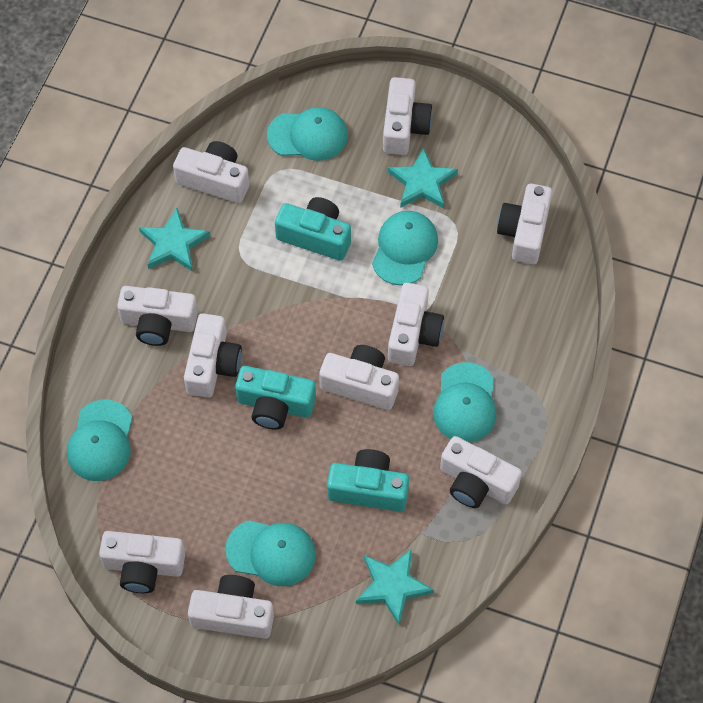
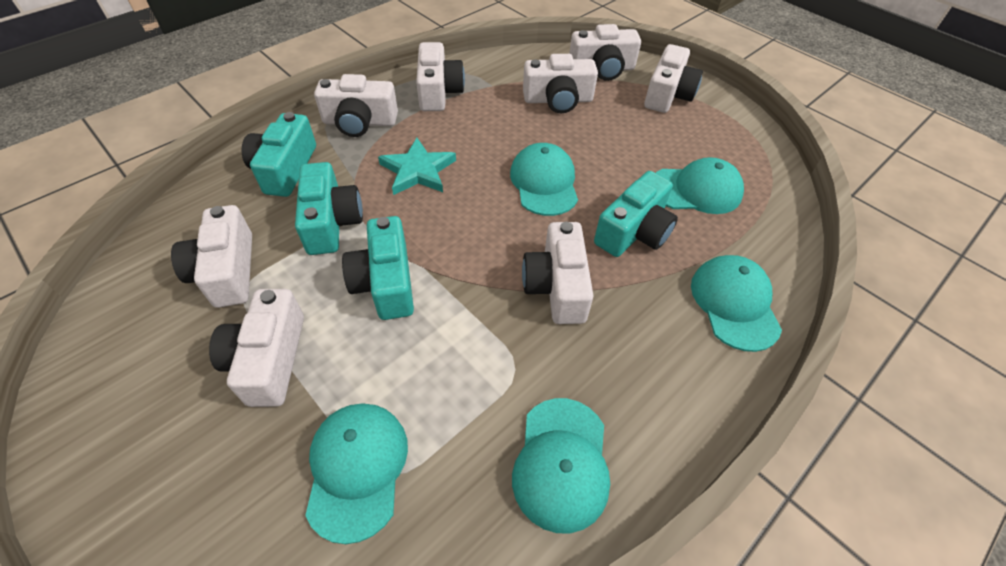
turquoise camera: [235,366,316,430] [275,197,351,260] [327,449,409,512] = 3 -> [242,112,316,197] [295,162,363,255] [342,216,414,320] [594,171,678,257] = 4
turquoise star: [139,208,210,271] [356,549,434,625] [388,147,458,209] = 3 -> [378,138,456,195] = 1
white camera: [99,531,185,593] [117,286,198,346] [173,141,249,203] [184,313,242,398] [188,575,274,639] [319,345,399,410] [383,77,433,155] [388,283,444,366] [440,436,522,508] [497,184,552,264] = 10 -> [171,205,252,308] [209,289,304,407] [314,74,398,137] [416,42,465,111] [522,222,593,324] [523,54,598,113] [569,24,641,81] [644,44,703,113] = 8

